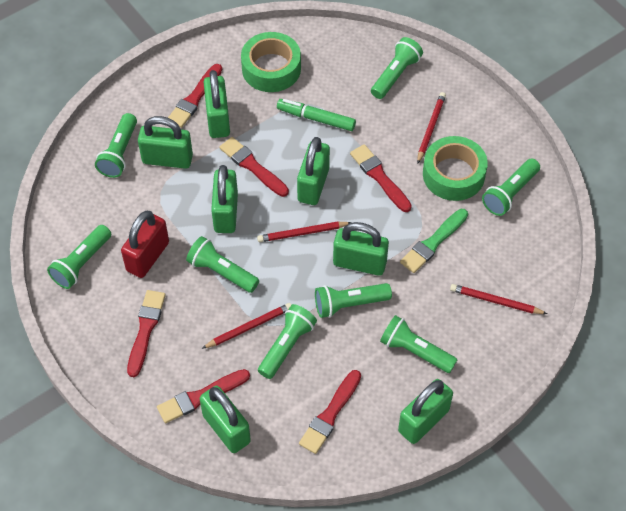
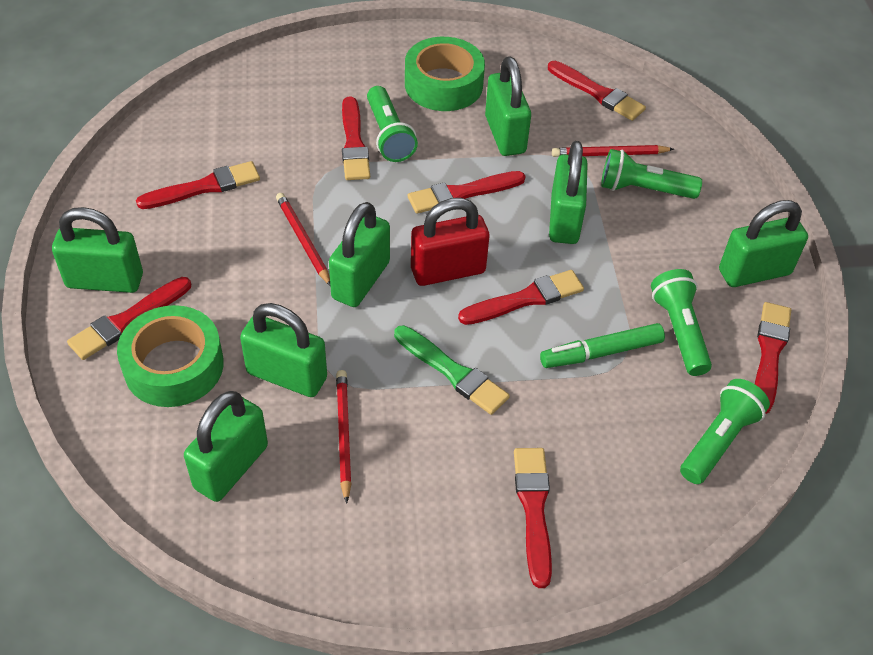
green flashlight: [47,225,111,289] [95,113,137,178] [186,236,259,293] [258,304,317,379] [315,283,392,318] [371,37,423,99] [380,315,457,373] [482,158,540,216] = 8 -> [367,86,418,162] [601,149,702,199] [651,269,712,376] [680,379,770,484] = 4
red brush: [127,290,166,377] [157,369,250,423] [168,64,222,128] [220,137,289,197] [299,370,361,454] [350,144,412,212] = 6 -> [67,277,191,360] [136,161,260,209] [342,97,370,180] [408,171,526,214] [458,270,584,325] [514,448,552,588] [548,61,646,121] [755,302,791,414] = 8
red pencil: [202,303,291,349] [257,221,352,242] [417,92,446,164] [450,284,547,314] = 4 -> [276,193,330,286] [336,370,352,504] [552,145,674,157] = 3

